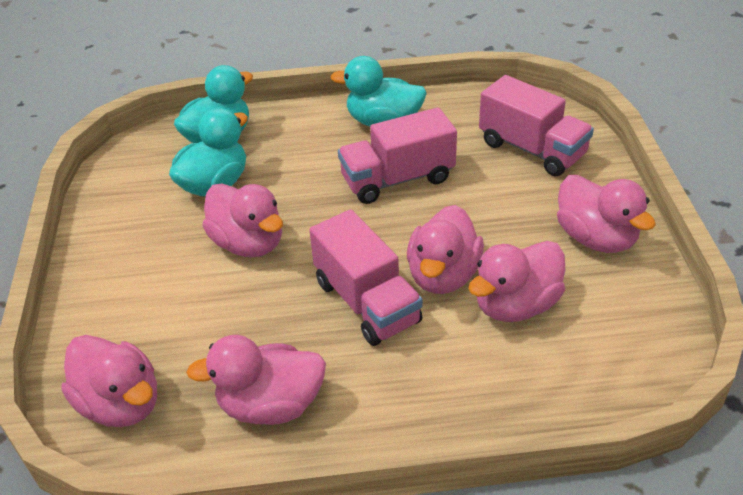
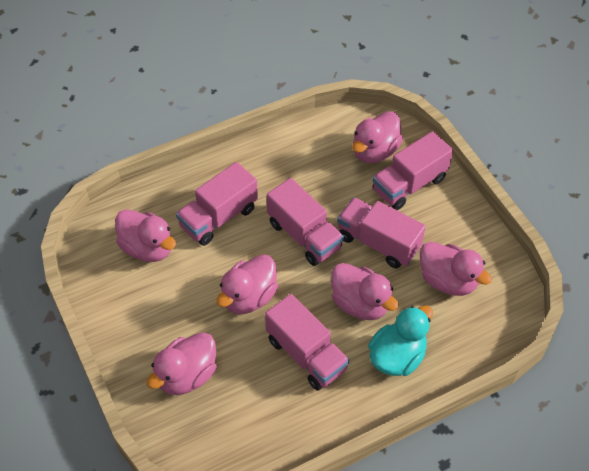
pink truck: [309,209,423,346] [338,107,457,204] [479,75,594,176] = 3 -> [176,162,258,246] [265,294,349,391] [267,178,344,266] [337,197,426,268] [372,131,453,210] = 5
turquoise duck: [169,108,248,196] [174,65,253,143] [330,56,427,126] = 3 -> [368,306,433,376] = 1

